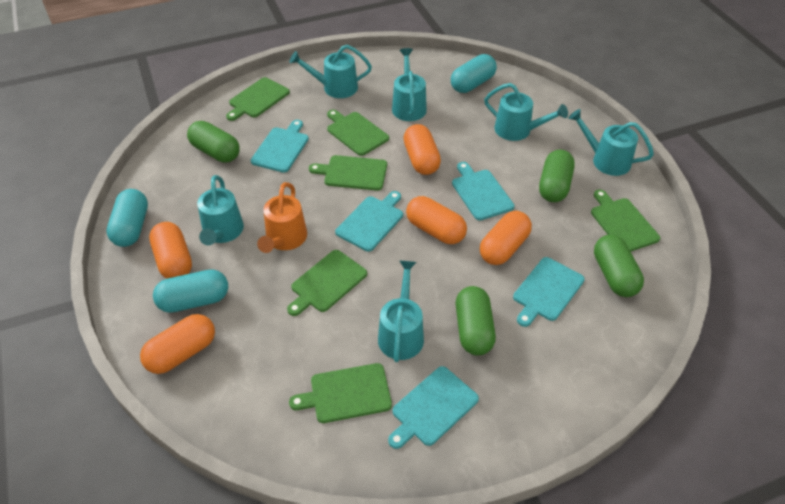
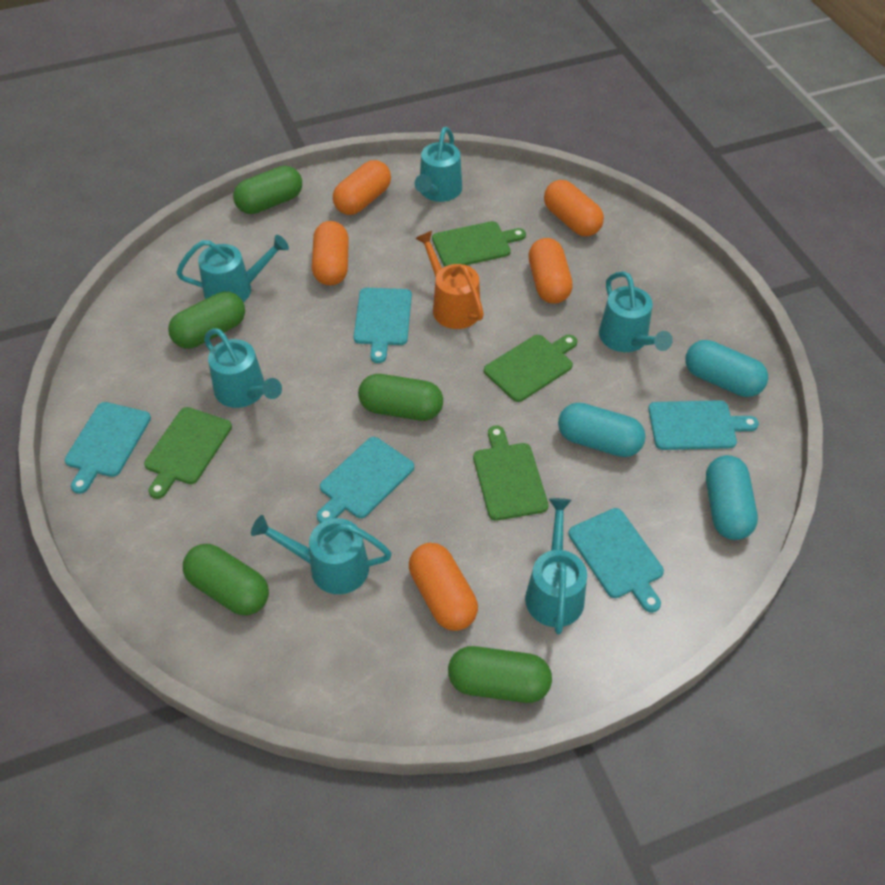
green capsule: [187,121,240,163] [456,286,496,356] [539,150,575,202] [594,235,644,297] = 4 -> [168,291,245,348] [183,544,269,615] [233,166,302,214] [358,374,443,421] [448,646,552,703] = 5
green cutting board: [226,77,290,121] [287,250,367,316] [289,363,392,423] [309,155,387,191] [327,110,389,156] [591,190,660,252] = 6 -> [144,407,232,499] [432,221,526,267] [473,426,548,521] [484,335,577,402] = 4

